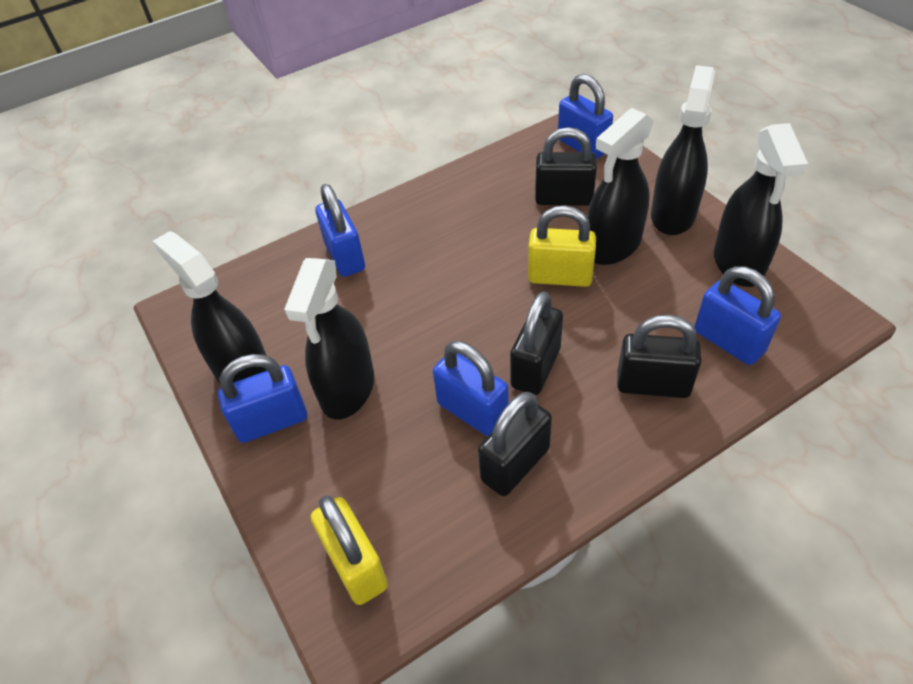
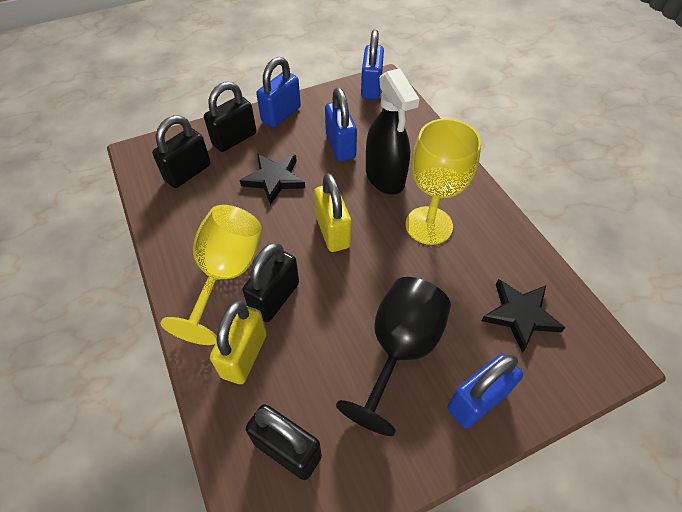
black goblet: none = 0 -> [336,277,451,436] = 1
black spray bottle: [153,231,267,384] [284,258,374,419] [587,108,654,265] [651,65,715,235] [714,123,808,287] = 5 -> [366,68,419,195] = 1
black star: none = 0 -> [240,154,305,205] [481,279,566,353] = 2
blue padlock: [218,354,307,443] [315,184,365,277] [433,341,508,436] [558,74,613,159] [694,266,781,365] = 5 -> [256,57,301,127] [325,87,357,161] [361,30,384,100] [447,354,523,428] = 4
yellow goblet: none = 0 -> [160,205,262,345] [406,118,481,245] = 2

